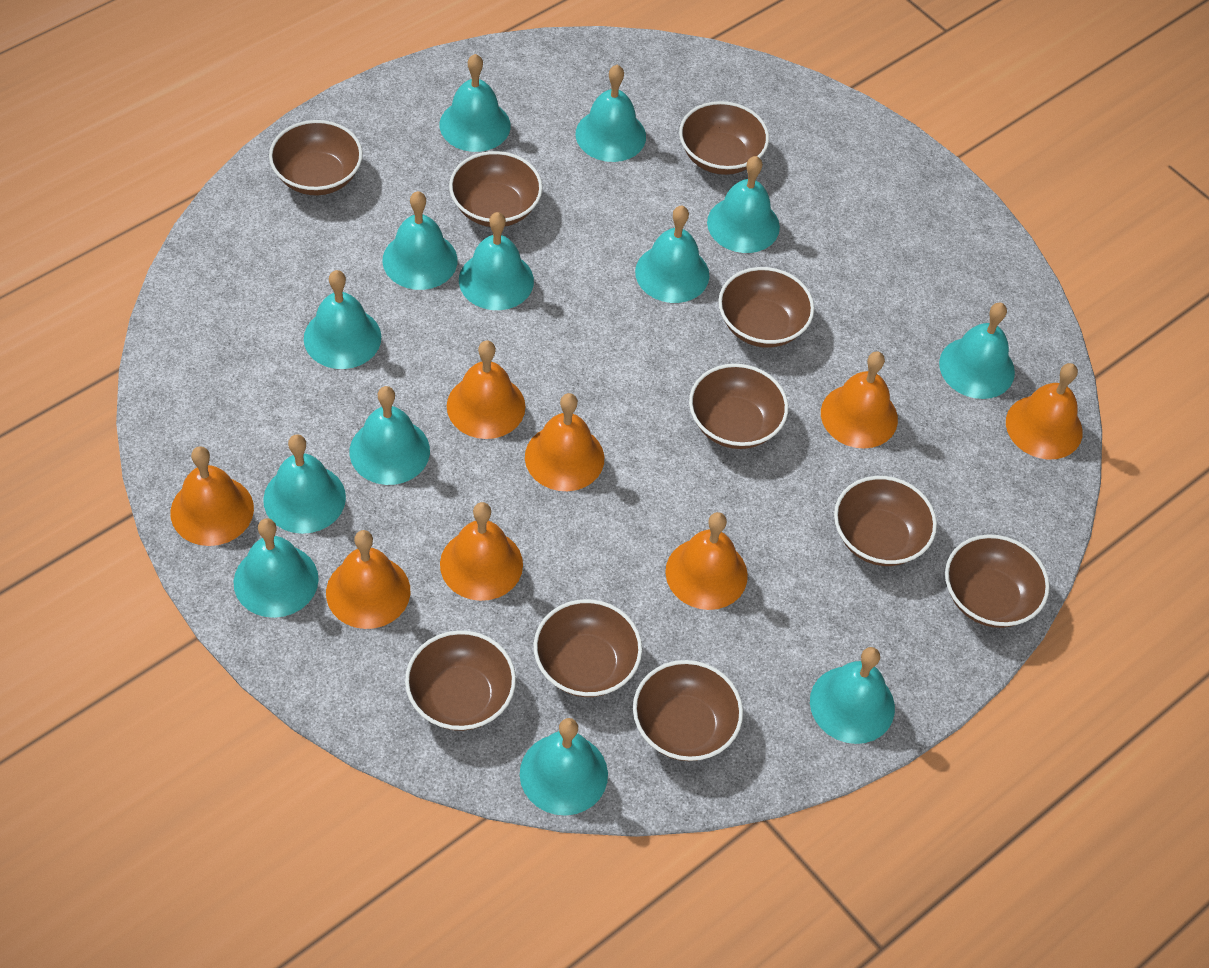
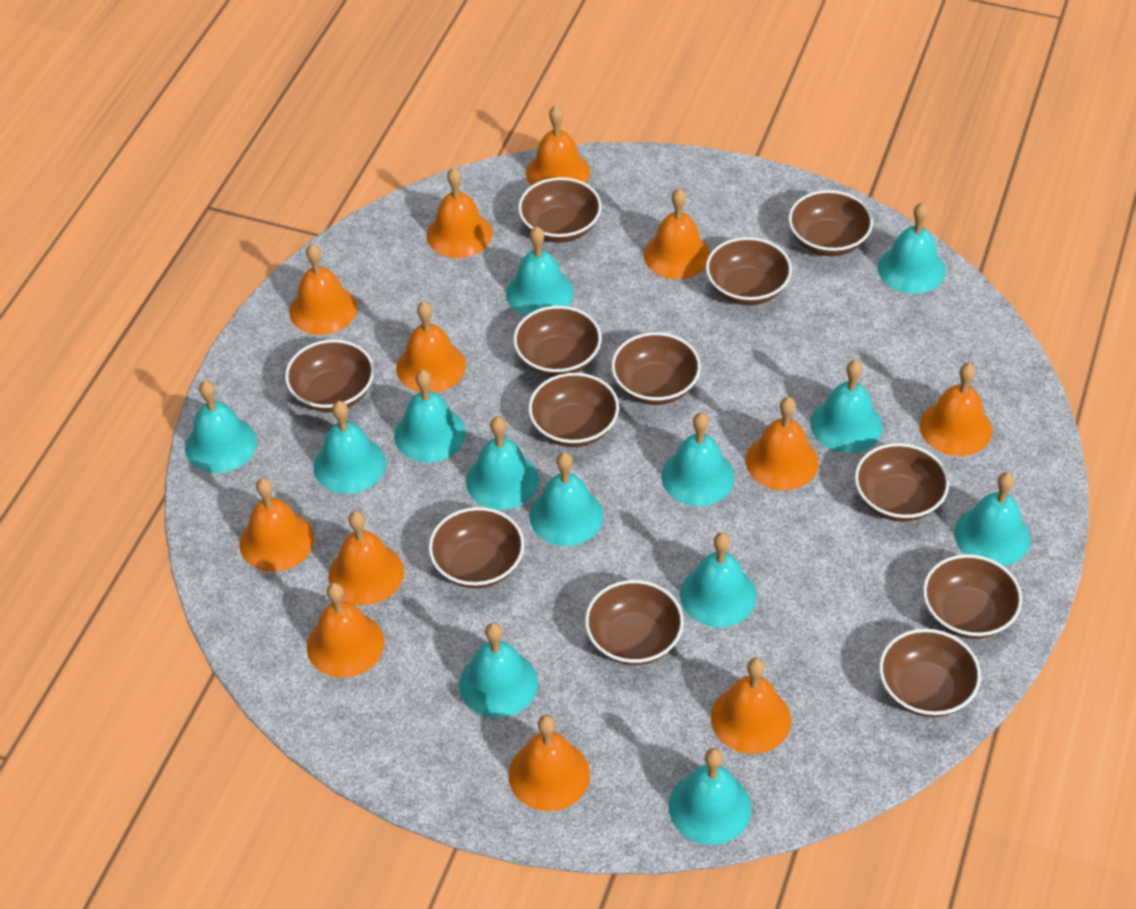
brown bowl: [269,120,363,195] [405,630,516,731] [449,151,543,227] [534,599,642,697] [633,660,743,761] [679,101,769,175] [689,364,788,449] [719,267,814,348] [834,476,937,566] [945,534,1050,628] = 10 -> [285,340,374,412] [429,507,524,589] [513,306,601,377] [518,177,602,243] [528,373,619,447] [585,580,684,665] [611,332,701,405] [706,237,792,305] [789,190,873,256] [855,443,949,522] [879,629,981,717] [923,554,1022,639] = 12
orange bell: [170,446,254,546] [326,530,410,629] [440,502,523,601] [447,341,526,439] [525,393,604,491] [665,512,748,610] [821,351,898,448] [1006,363,1083,460] = 8 -> [239,478,314,572] [289,244,357,335] [307,583,384,678] [329,511,404,605] [396,301,466,393] [427,168,492,258] [509,715,590,811] [526,106,590,186] [644,188,710,279] [711,658,791,754] [746,397,818,490] [920,363,992,456] = 12

